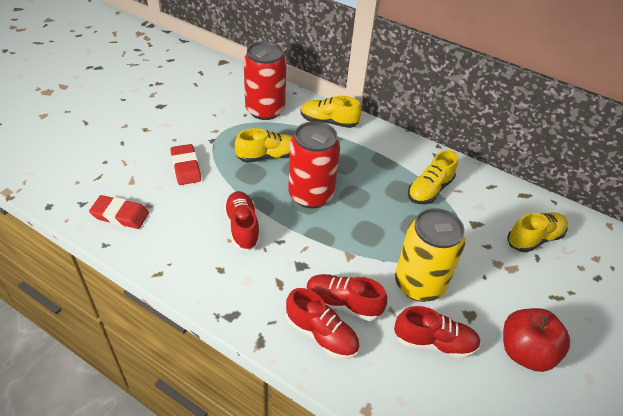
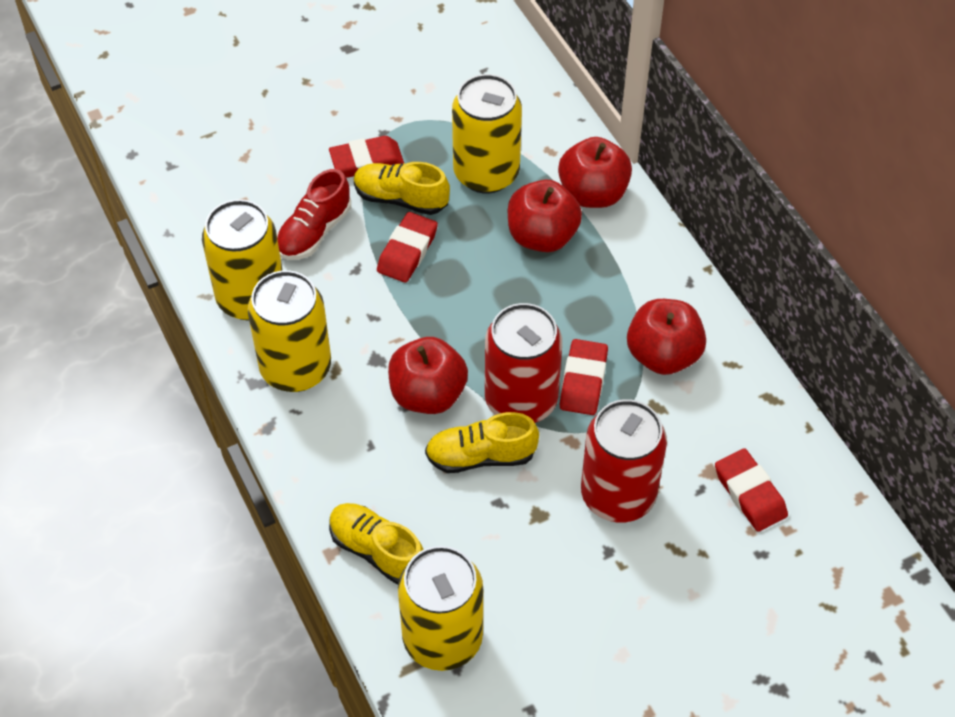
red apple: [503,308,570,372] = 1 -> [388,337,468,414] [508,180,582,252] [558,137,632,208] [627,299,706,375] = 4
red eraser: [89,195,149,229] [170,144,201,185] = 2 -> [329,136,404,177] [377,212,438,283] [560,339,608,415] [715,448,788,532] = 4
red shoe: [224,191,260,251] [286,288,360,359] [306,274,387,321] [394,306,481,359] = 4 -> [277,169,351,260] = 1
yellow can: [395,208,465,302] = 1 -> [202,199,283,321] [247,270,331,392] [398,546,483,671] [452,74,522,194] = 4
yellow shoe: [235,128,293,163] [301,96,361,128] [408,150,458,204] [507,212,568,253] = 4 -> [329,503,424,585] [354,162,450,215] [425,412,539,473] = 3

